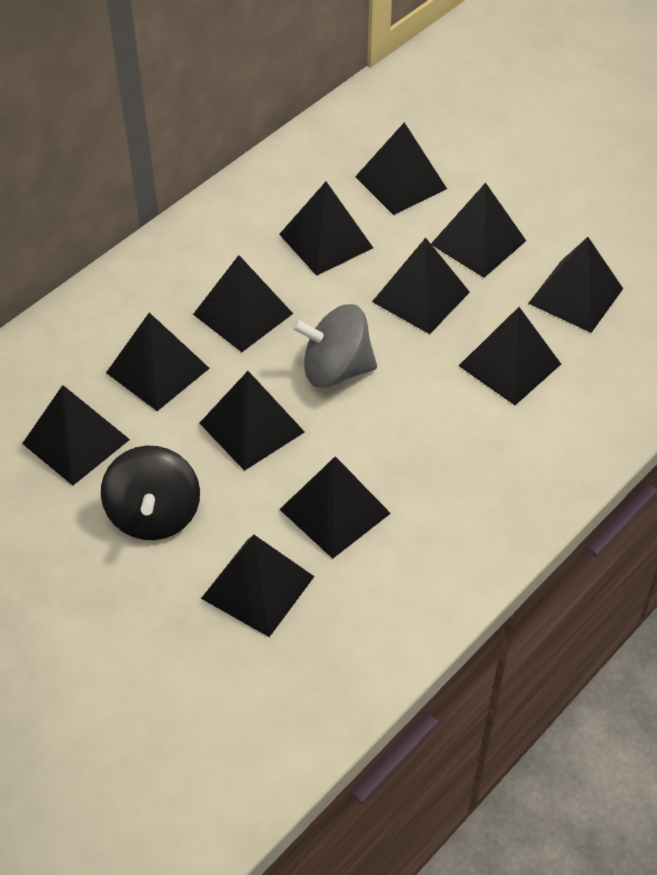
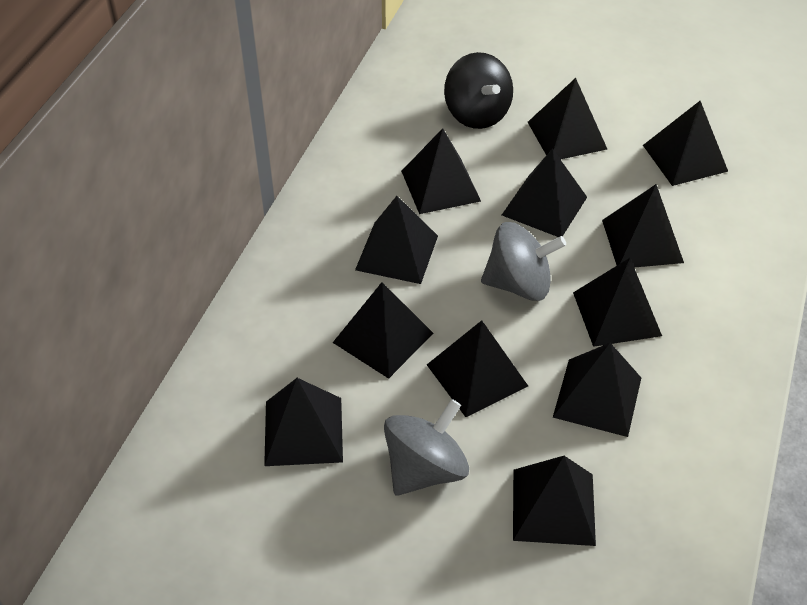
grey spinning top: [292,304,377,388] = 1 -> [384,399,469,496] [481,222,566,301] = 2

